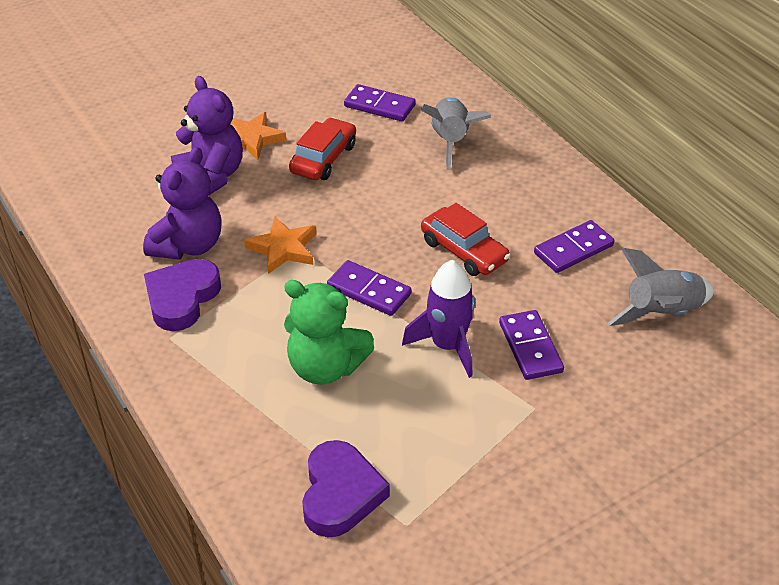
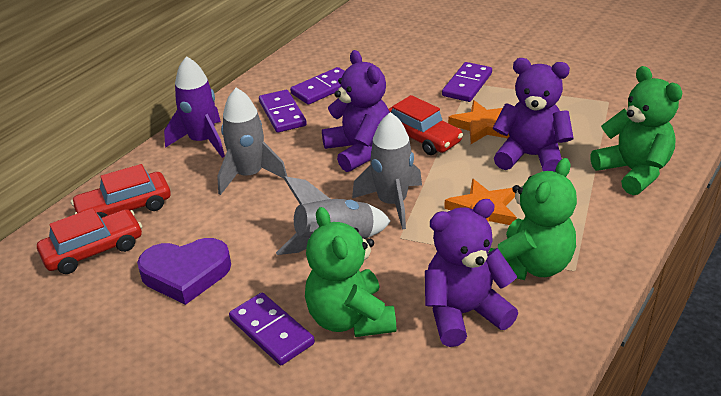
green teddy bear: [284,280,374,385] = 1 -> [305,207,396,337] [489,158,577,280] [591,66,682,195] = 3
grey rocket: [421,98,491,170] [608,248,714,326] = 2 -> [217,88,288,195] [276,176,391,255] [352,112,422,230] = 3
purple heart: [144,259,221,331] [302,440,390,538] = 2 -> [137,238,231,305] = 1
purple teddy bear: [143,147,222,260] [171,76,243,195] = 2 -> [322,50,390,172] [425,199,518,347] [493,58,574,172] = 3
red car: [289,118,356,180] [421,203,510,276] = 2 -> [37,208,142,274] [71,164,171,218] [389,95,463,155] = 3

